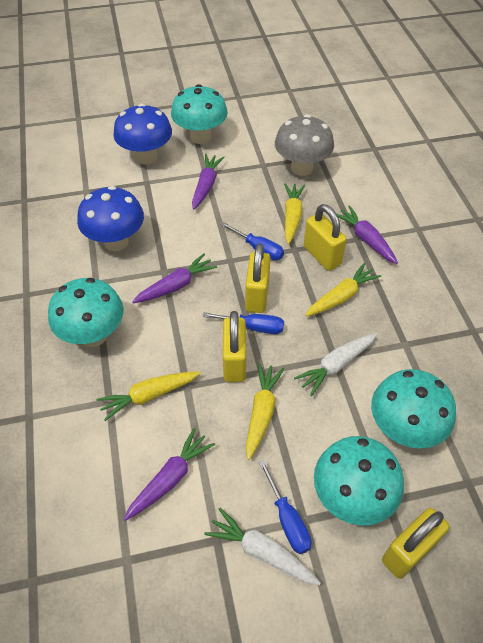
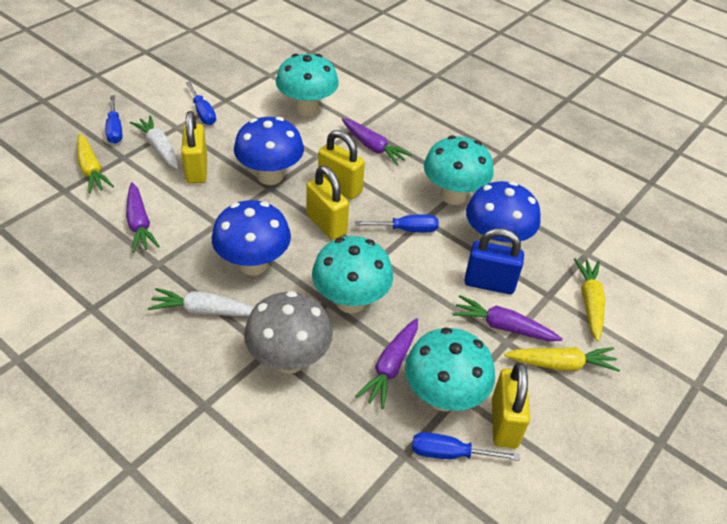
blue mushroom: [77,186,144,251] [113,103,172,165] = 2 -> [211,200,291,276] [234,117,304,185] [466,181,541,247] = 3
blue padlock: none = 0 -> [464,228,524,294] = 1
blue screwdriver: [202,312,284,334] [220,222,284,260] [259,460,311,554] = 3 -> [106,95,122,144] [186,81,216,125] [355,215,439,232] [412,432,520,461] = 4
yellow carrot: [96,372,200,421] [246,363,284,460] [284,183,305,244] [305,263,381,317] = 4 -> [77,134,114,194] [504,347,620,372] [574,258,605,341] = 3

